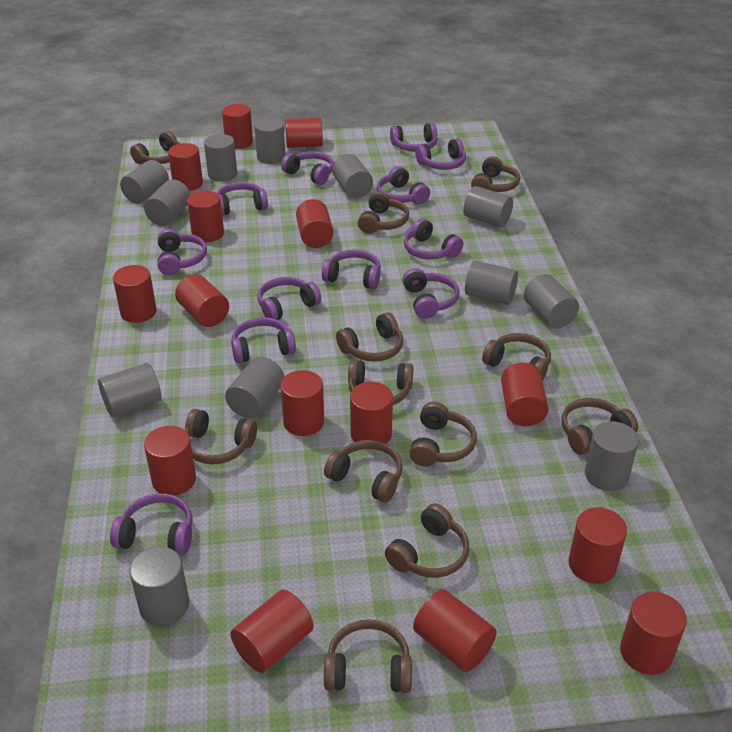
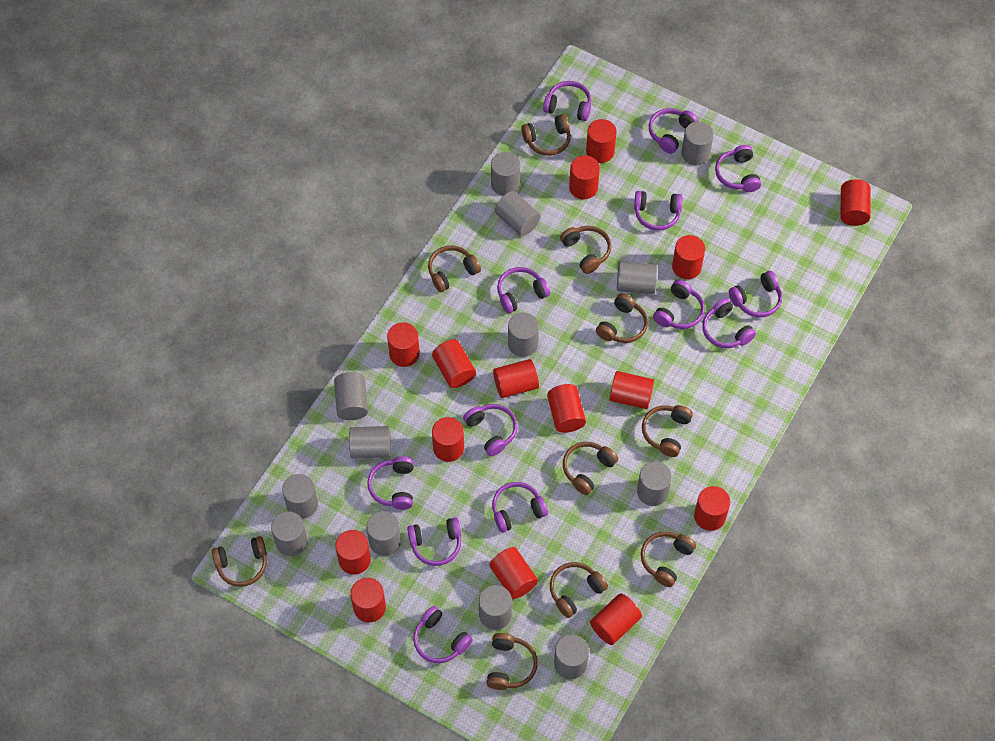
brown headphones: [130,131,181,164] [185,409,257,464] [324,440,403,503] [324,619,412,693] [336,312,403,362] [348,360,413,405] [358,191,409,234] [385,503,469,578] [409,402,477,467] [471,156,520,192] [482,333,551,380] [561,398,638,455] = 12 -> [212,536,267,587] [428,245,481,292] [487,633,538,690] [521,114,571,156] [550,562,608,618] [560,226,611,274] [563,442,618,495] [596,293,648,343] [641,531,696,587] [642,405,693,457] = 10
grey cylinder: [98,363,161,417] [120,160,169,204] [129,546,189,626] [144,179,191,226] [204,134,237,182] [225,356,285,419] [254,118,285,164] [332,154,373,198] [463,186,513,228] [465,260,518,305] [524,274,579,328] [585,421,639,491] = 12 -> [271,511,308,556] [282,474,318,519] [334,372,368,420] [349,426,391,459] [366,511,401,556] [479,585,512,630] [491,152,520,196] [495,191,541,236] [508,313,539,357] [554,634,589,679] [617,261,657,294] [637,461,672,506] [681,121,714,165] = 13
purple headphones: [110,493,193,555] [158,229,207,275] [217,182,268,216] [231,317,296,363] [257,277,321,320] [281,151,334,185] [322,249,381,289] [377,166,430,204] [390,123,437,152] [403,268,460,319] [404,218,463,260] [415,138,466,170] = 12 -> [367,456,414,510] [407,517,461,566] [413,606,473,663] [463,404,518,456] [492,482,548,533] [497,267,550,314] [543,81,591,121] [634,191,683,231] [649,108,698,154] [653,280,705,329] [702,298,756,348] [715,145,761,192] [729,271,782,318] = 13

